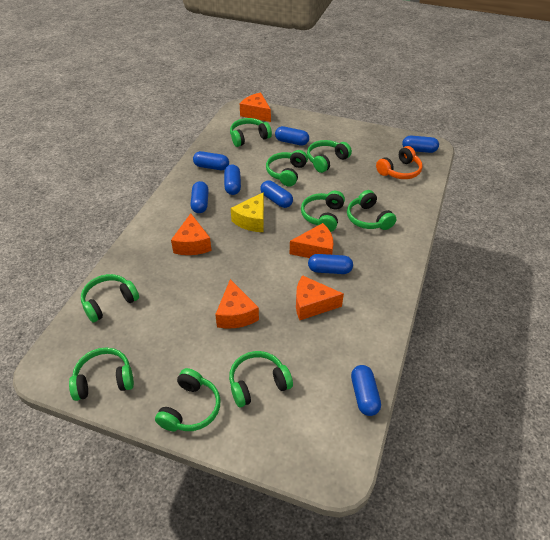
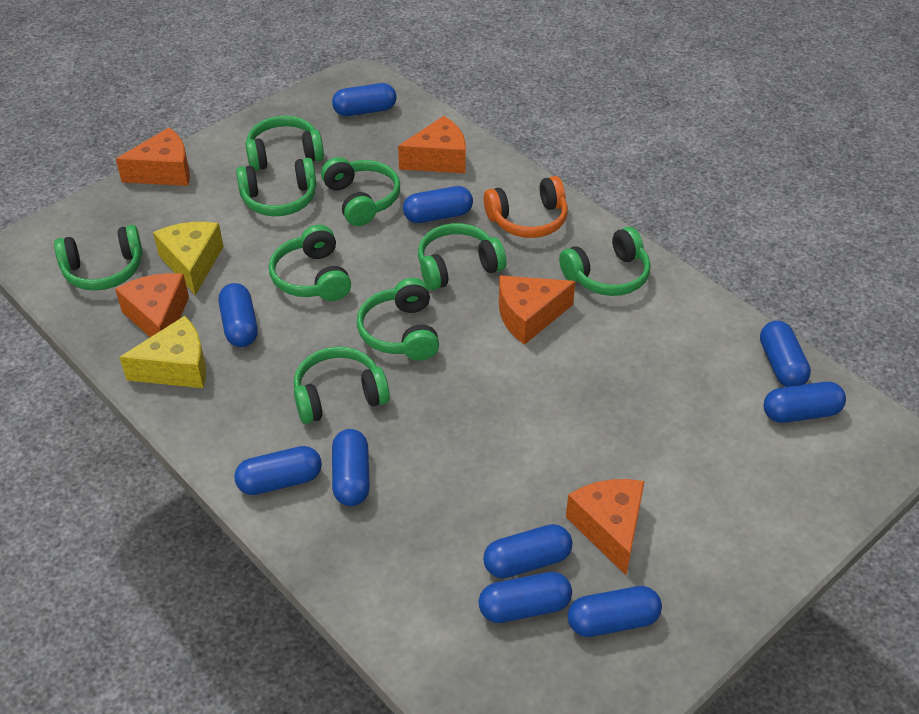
blue capsule: [191,181,209,213] [193,151,229,170] [224,164,241,195] [260,181,293,208] [275,126,309,146] [308,254,353,274] [351,365,381,416] [402,136,439,153] = 8 -> [219,283,258,347] [234,446,322,495] [332,83,397,116] [332,429,370,506] [403,186,473,223] [479,572,572,623] [483,524,572,578] [567,586,662,637] [760,321,811,387] [764,382,846,423] = 10
yellow cheese: [231,192,264,232] = 1 -> [119,316,206,388] [153,222,223,295] = 2

